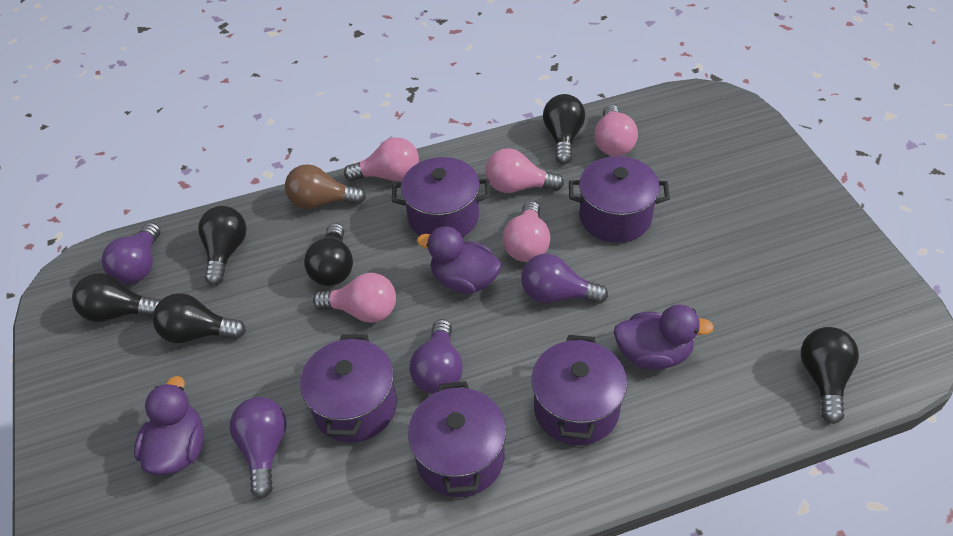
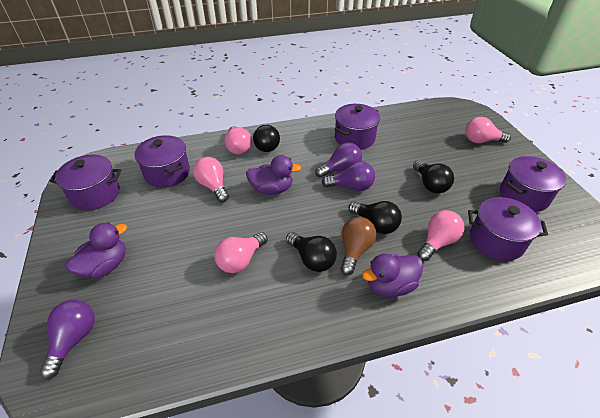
black light bulb: [72,273,161,322] [153,293,246,343] [198,206,247,285] [304,223,353,286] [543,94,585,164] [801,327,859,424] = 6 -> [253,123,280,152] [286,232,337,272] [349,201,402,234] [413,160,454,194] = 4
purple light bulb: [102,222,161,284] [230,397,287,498] [410,319,463,394] [521,254,608,304] = 4 -> [40,300,95,379] [315,142,362,178] [322,161,375,191] = 3

